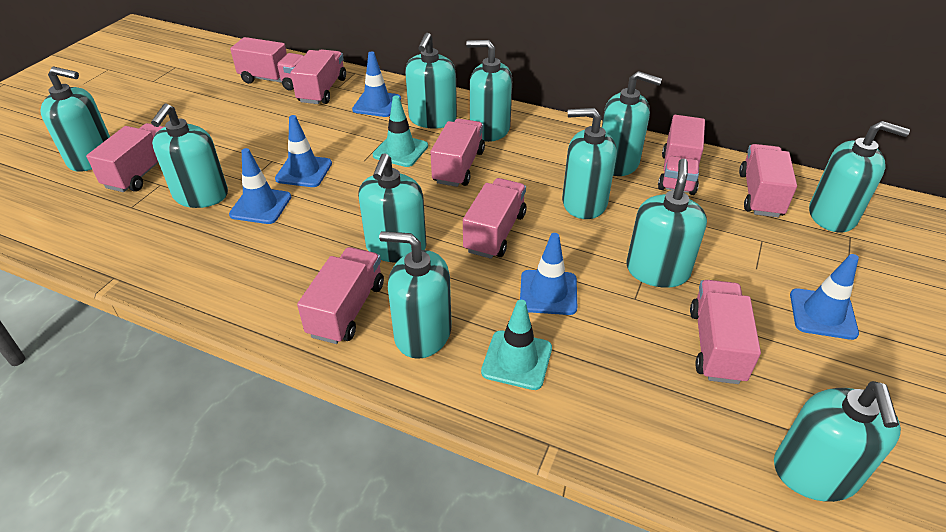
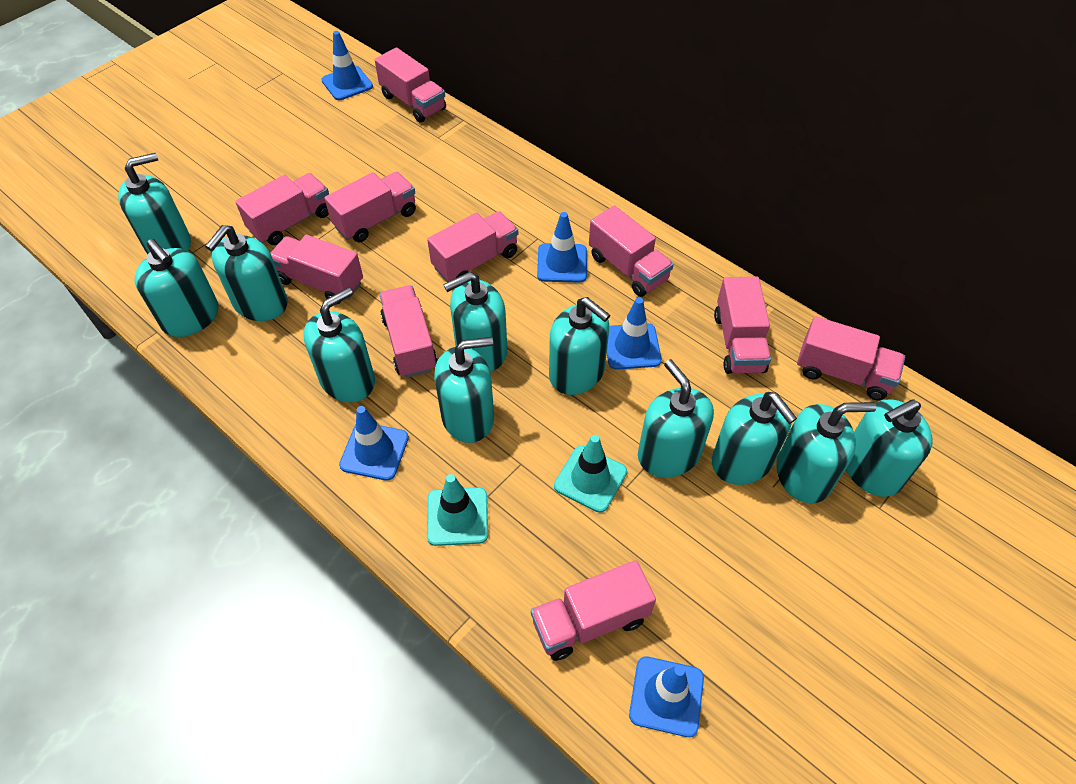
pink truck: [86,123,164,192] [230,37,304,90] [291,49,346,104] [297,247,384,344] [431,119,485,187] [463,178,526,259] [658,115,705,195] [690,280,761,384] [739,144,797,217] = 9 -> [235,173,329,245] [271,235,363,304] [324,172,416,242] [375,47,446,123] [379,285,438,378] [427,211,518,282] [531,560,656,661] [589,205,674,297] [714,277,771,374] [797,316,905,400] = 10

